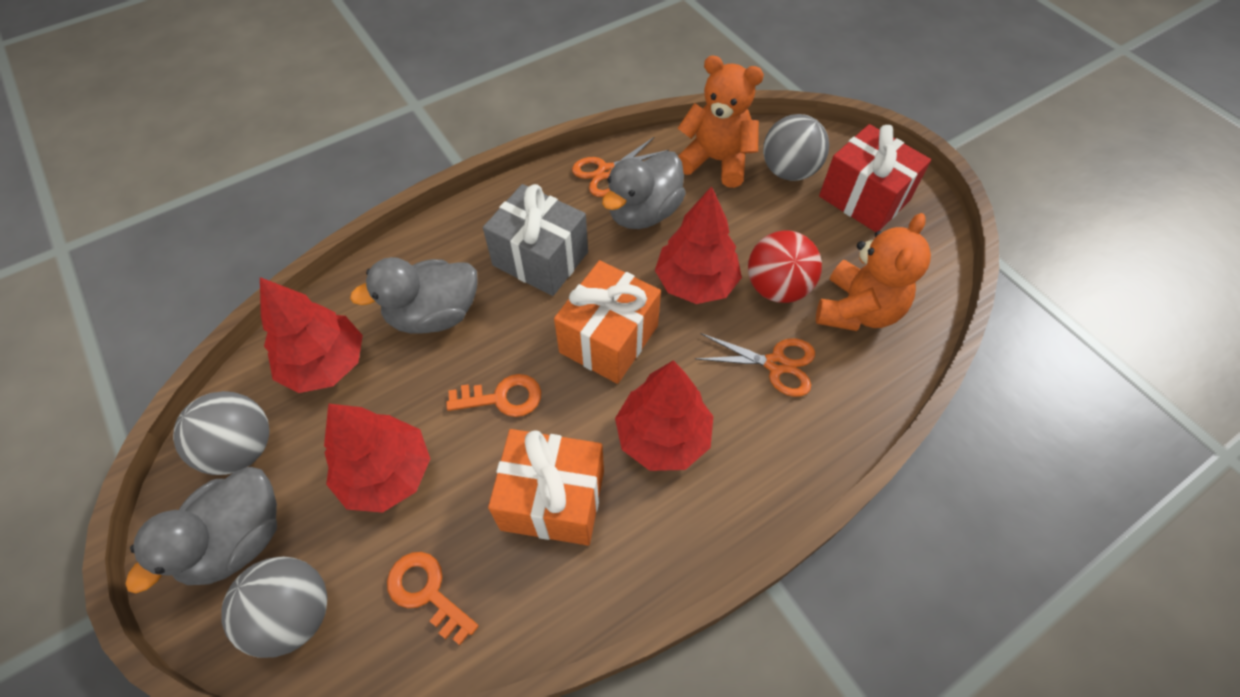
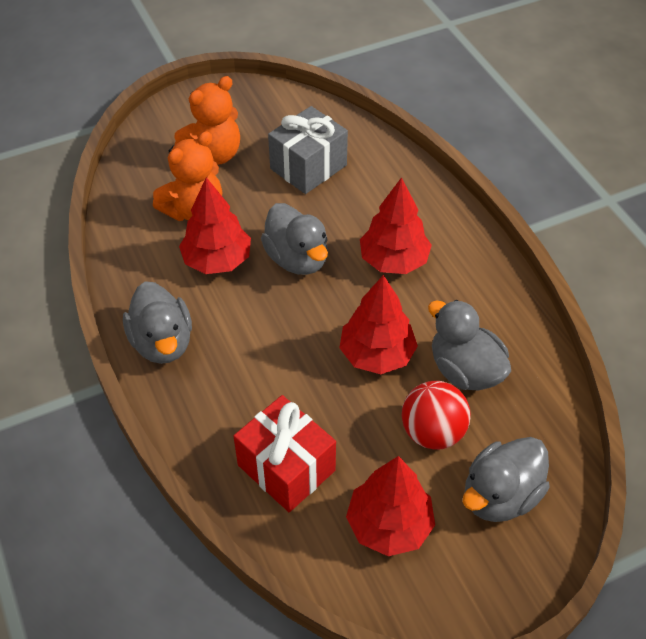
grey ball: [173,391,270,475] [222,557,327,658] [763,114,829,181] = 3 -> none = 0
grey duck: [125,467,277,593] [350,257,478,334] [602,151,686,229] = 3 -> [123,281,192,364] [261,203,328,275] [428,300,511,390] [463,437,550,522] = 4
orange gift: [488,429,604,546] [554,260,661,384] = 2 -> none = 0
orange key: [387,552,479,645] [446,374,541,417] = 2 -> none = 0
orange scissors: [572,137,669,197] [695,333,815,397] = 2 -> none = 0

